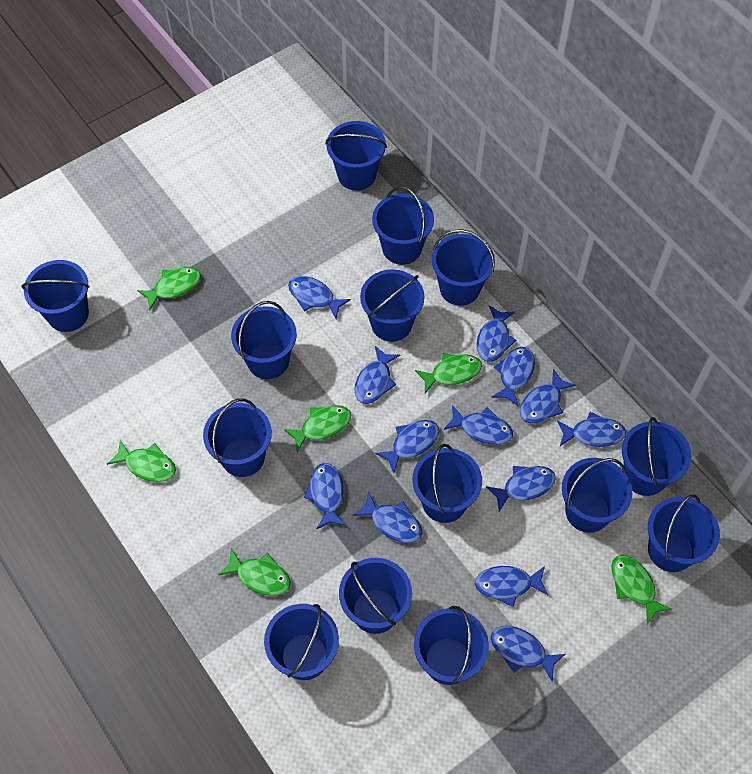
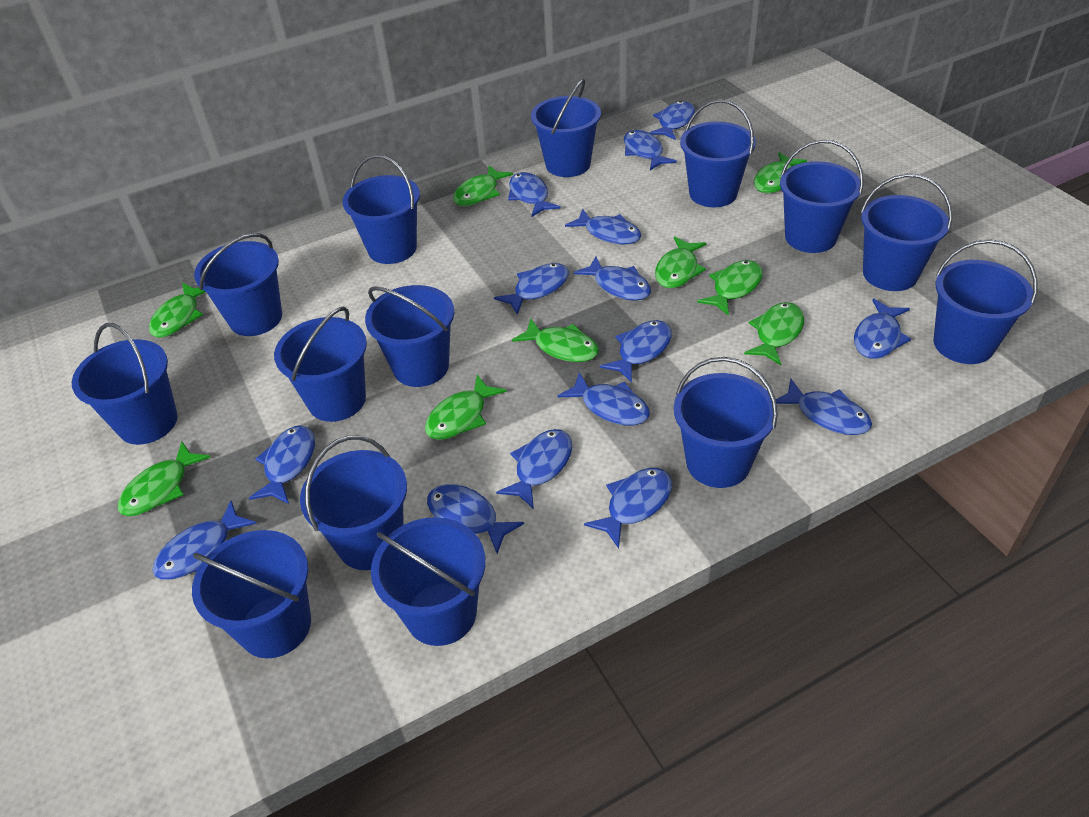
blue fish: [288,276,351,319] [304,463,346,529] [353,491,423,543] [354,346,400,404] [375,420,439,473] [444,405,513,445] [475,566,549,607] [477,305,516,362] [486,466,556,512] [491,347,535,406] [491,626,565,682] [520,369,576,423] [557,412,626,447] = 13 -> [152,500,257,580] [249,425,315,504] [427,484,524,554] [494,263,569,315] [496,429,572,509] [508,172,561,217] [558,372,650,425] [565,209,641,244] [574,257,651,301] [584,468,672,549] [600,320,672,383] [624,130,677,170] [649,101,695,140] [776,379,872,435] [854,299,911,359] = 15
green fish: [107,440,176,482] [137,267,201,310] [218,548,291,596] [284,405,351,452] [415,353,482,393] [611,555,672,624] = 6 -> [118,441,210,516] [149,283,206,338] [425,375,507,440] [453,165,513,206] [512,318,599,362] [655,236,706,288] [697,260,763,316] [744,302,804,365] [754,152,807,193] = 9

